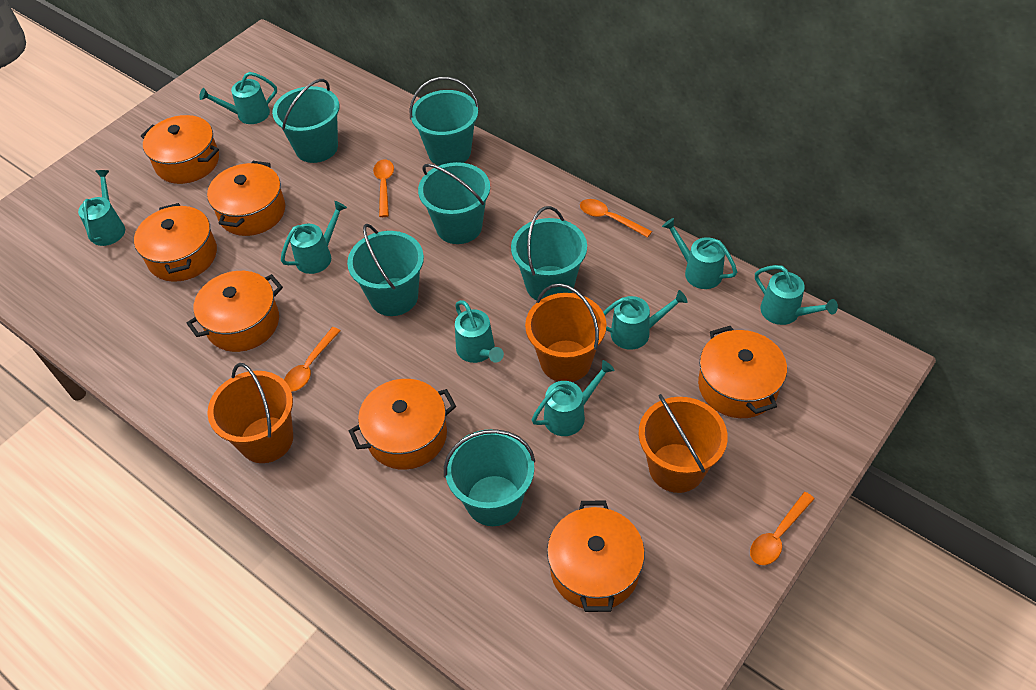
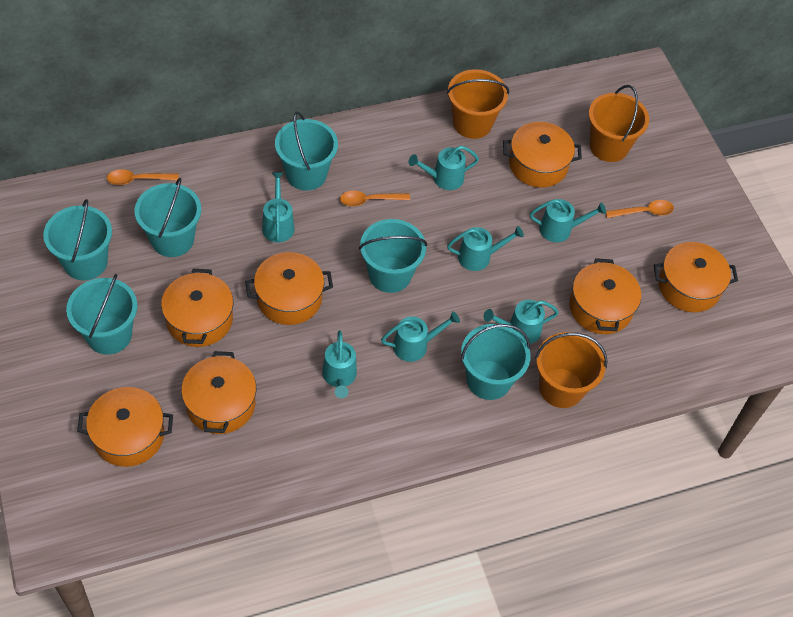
orange spoon: [284,327,341,392] [373,159,394,217] [580,199,652,238] [750,492,814,565] = 4 -> [107,169,179,185] [340,191,410,206] [606,200,674,218] = 3
turquoise watering can: [78,170,125,246] [199,72,277,124] [281,201,347,274] [455,300,504,363] [532,360,615,436] [603,290,687,350] [662,218,737,289] [755,265,838,325] = 8 -> [262,172,294,243] [322,331,357,398] [381,311,460,362] [409,146,479,190] [447,226,524,271] [483,300,559,344] [530,199,606,242] = 7

